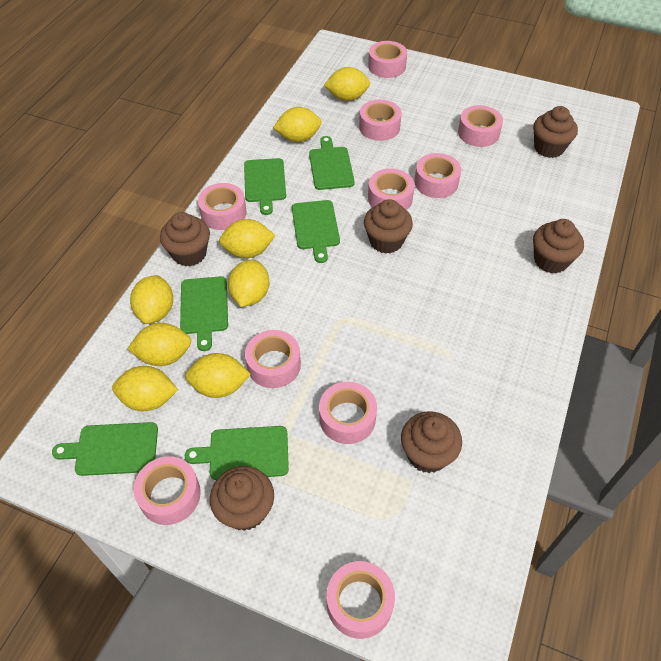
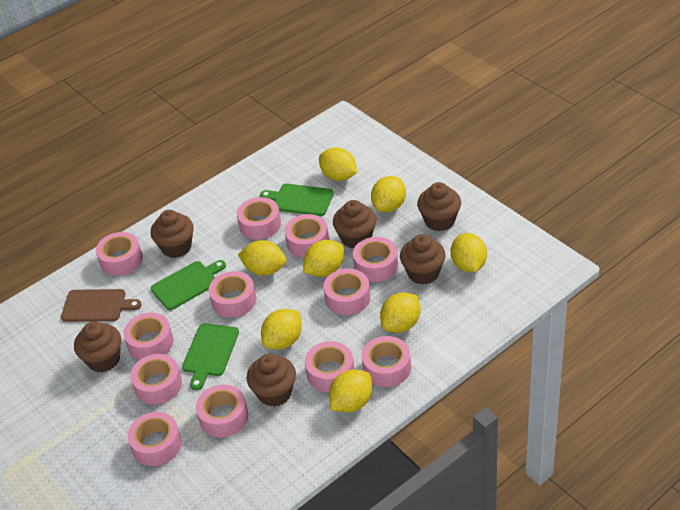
brown cutting board: none = 0 -> [61,289,141,322] = 1
green cutting board: [52,422,158,476] [180,276,228,351] [185,426,289,480] [244,158,286,215] [292,200,340,263] [309,136,355,190] = 6 -> [151,260,226,310] [182,323,239,390] [260,184,334,216] = 3
pink tape: [133,456,201,525] [198,183,247,230] [245,330,301,388] [319,382,377,444] [327,561,395,639] [359,99,402,141] [368,41,407,78] [368,168,415,210] [414,153,461,198] [458,105,503,147] = 10 -> [96,232,143,276] [123,313,173,360] [127,412,182,466] [130,354,182,405] [196,384,248,437] [209,271,256,318] [237,197,281,240] [285,214,329,258] [305,341,354,392] [323,268,370,315] [353,237,398,282] [362,336,411,387] = 12

